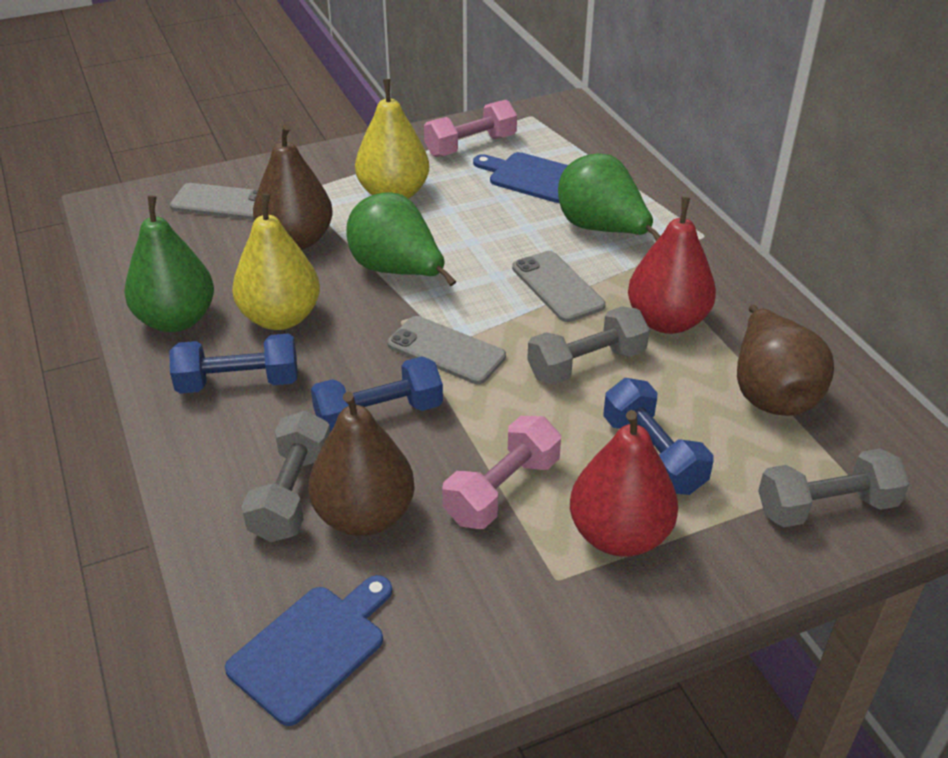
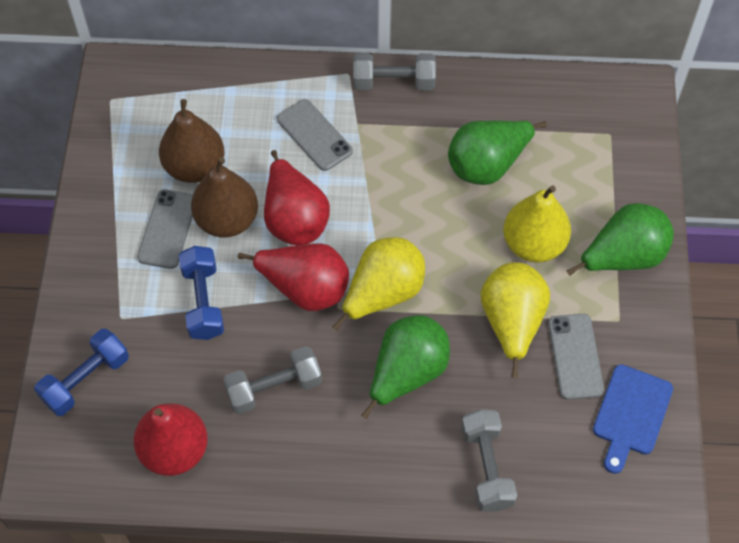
blue cutting board: [225,575,392,726] [473,152,568,203] = 2 -> [593,364,673,474] = 1
blue dumbbell: [169,334,298,394] [311,356,443,432] [603,378,714,495] = 3 -> [34,329,129,416] [179,246,224,340] = 2
brown pear: [253,125,333,250] [309,392,415,536] [737,305,834,416] = 3 -> [159,99,225,183] [191,157,258,237] = 2
pink dumbbell: [424,100,517,157] [442,416,561,529] = 2 -> none = 0
red pear: [570,410,678,557] [628,197,716,334] = 2 -> [134,403,208,476] [237,243,349,311] [264,150,330,245] = 3
yellow pear: [232,194,320,330] [355,79,429,199] = 2 -> [332,237,425,331] [481,262,550,378] [503,185,571,262] = 3

